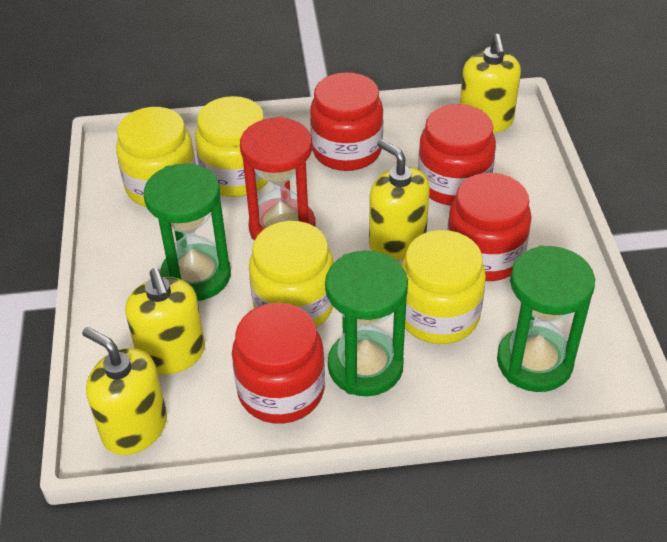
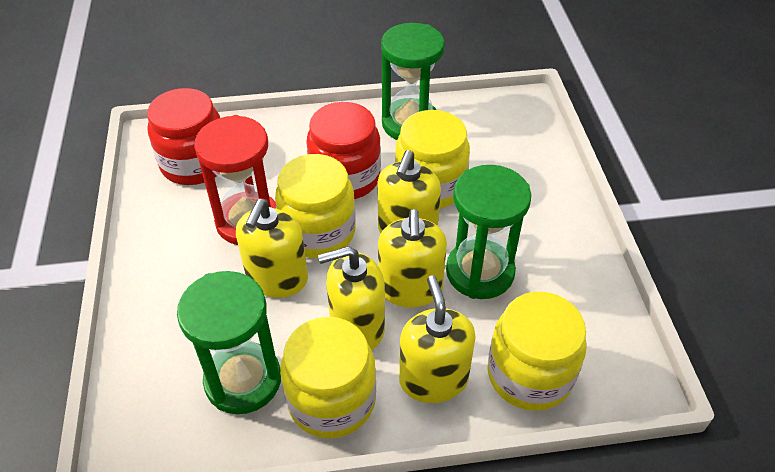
red jar: [232,303,325,424] [310,72,383,171] [418,104,496,206] [447,173,532,281] = 4 -> [147,88,220,185] [306,102,381,199] = 2
yellow soap dispenser: [82,327,167,455] [125,268,205,375] [369,139,430,260] [460,34,521,133] = 4 -> [236,199,308,298] [318,246,385,350] [377,150,441,234] [378,209,447,308] [399,275,476,403] = 5

